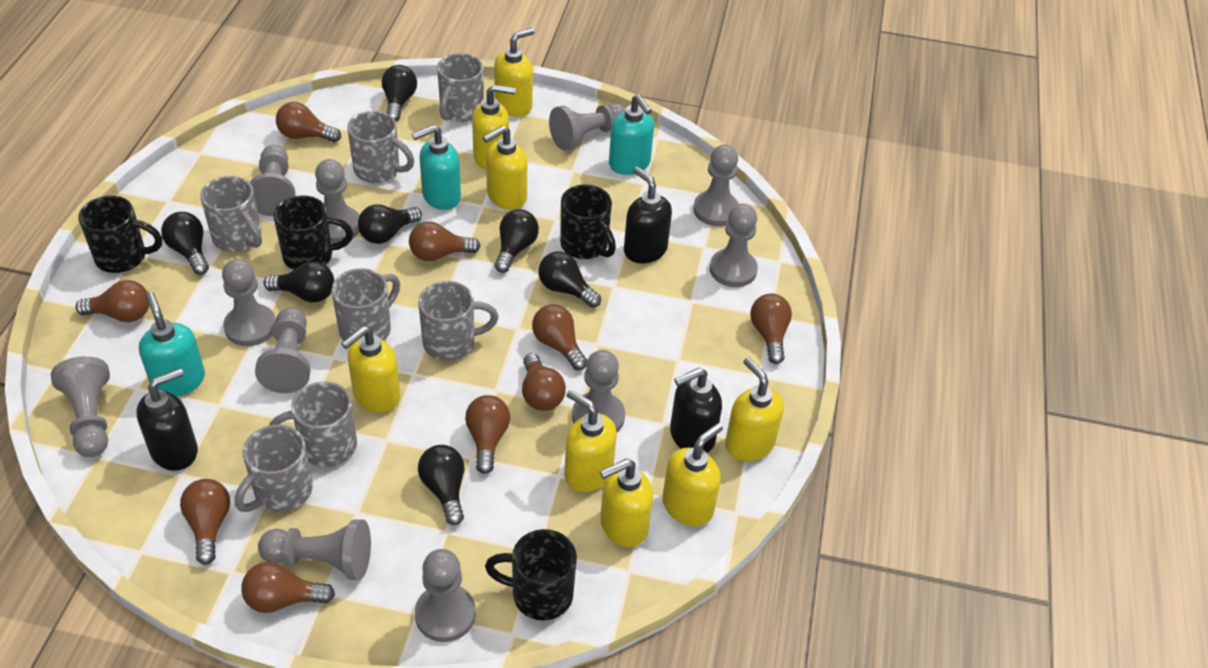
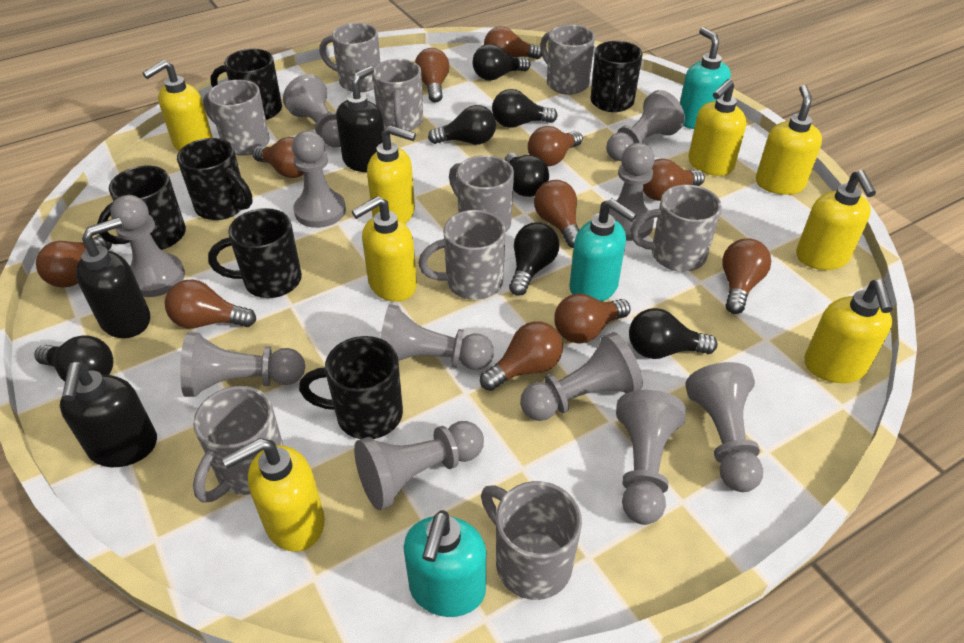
black mug: [78,196,162,273] [273,195,353,270] [485,529,577,621] [560,184,616,259] = 4 -> [97,166,186,250] [177,138,253,220] [208,208,302,298] [211,49,282,120] [299,336,403,439] [590,41,643,112] = 6
brown light bulb: [75,280,150,322] [180,479,230,565] [241,562,335,613] [276,102,341,142] [409,221,480,261] [465,395,510,474] [522,353,566,411] [532,304,587,370] [750,294,792,364] = 9 -> [36,235,112,288] [165,280,256,328] [252,137,304,178] [415,48,450,102] [480,321,563,391] [484,26,542,59] [528,126,583,167] [534,180,579,248] [554,294,630,344] [643,159,705,201] [722,239,771,314] = 11
grey mug: [200,176,262,252] [235,424,313,512] [269,382,357,467] [331,268,400,341] [347,111,414,183] [418,281,498,361] [437,53,484,122] = 7 -> [193,386,284,503] [203,80,270,156] [319,23,380,92] [372,59,423,131] [418,210,506,300] [449,155,514,232] [481,481,582,600] [540,25,595,95] [630,184,722,272] = 9

